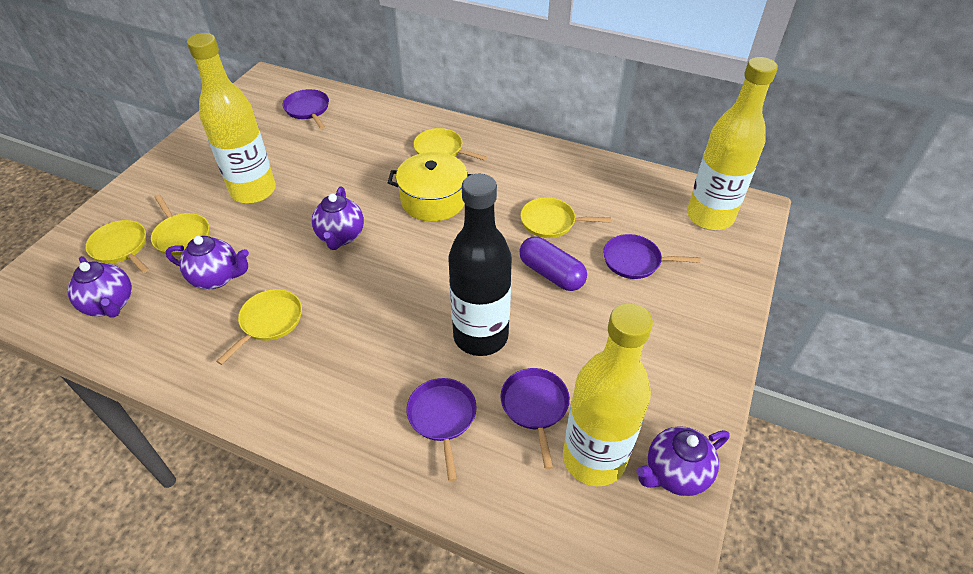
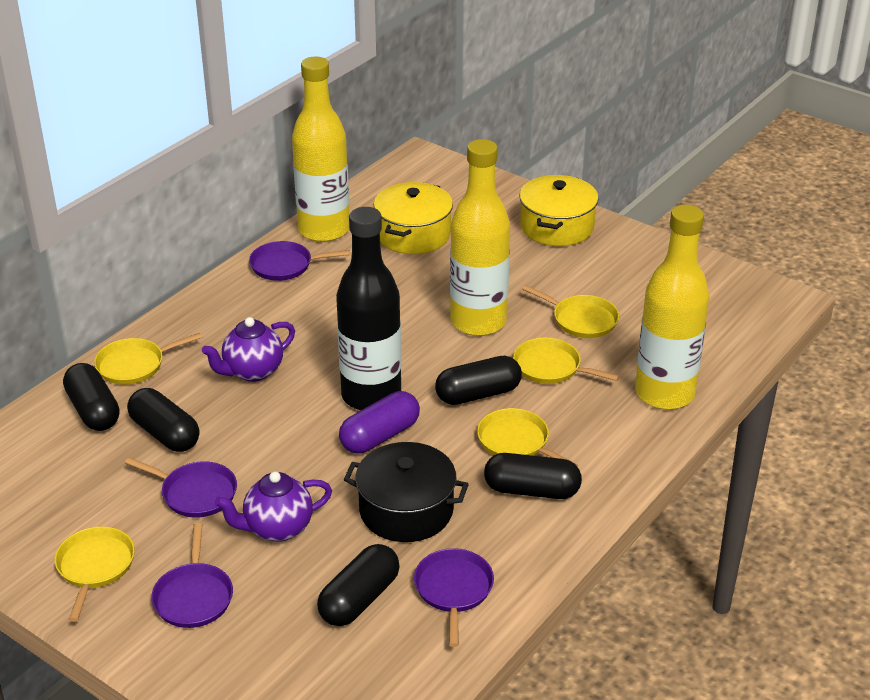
black capsule: none = 0 -> [63,363,119,431] [127,388,200,452] [317,544,400,626] [435,356,522,405] [484,453,582,499] = 5
black pot: none = 0 -> [344,442,469,542] = 1
purple teapot: [68,256,132,318] [165,236,249,289] [312,187,364,250] [636,426,730,496] = 4 -> [202,317,295,382] [215,472,332,542] = 2
yellow pot: [388,152,473,222] = 1 -> [374,182,453,254] [520,175,598,246] = 2

